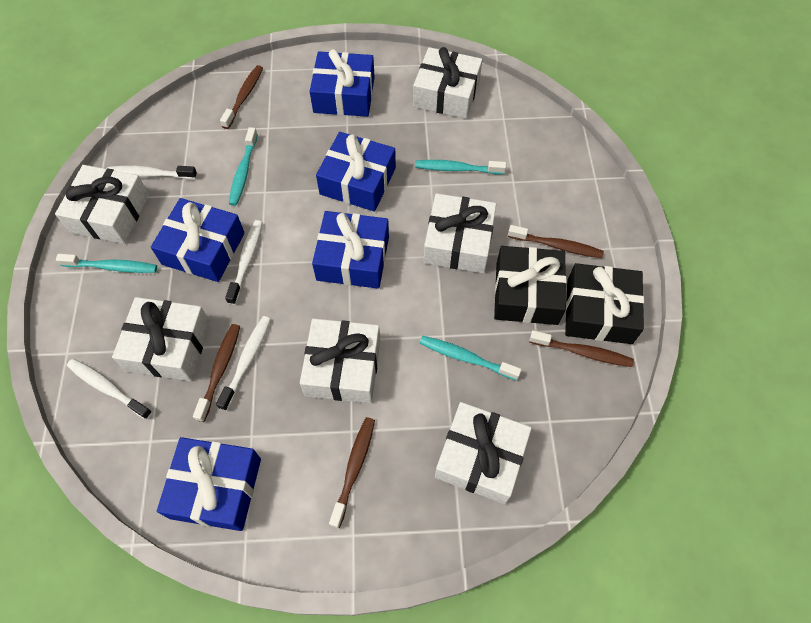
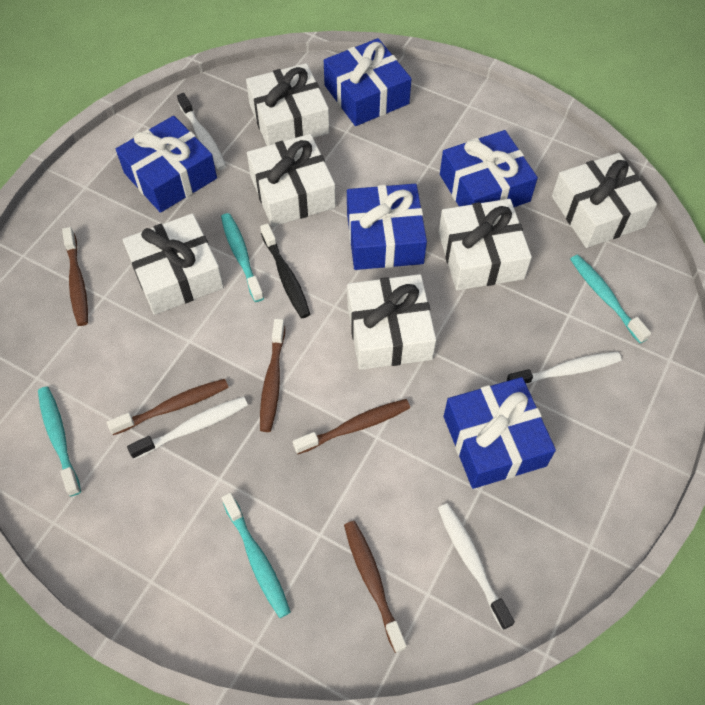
black gift: [494,246,566,325] [565,263,644,344] = 2 -> none = 0
black toothbrush: none = 0 -> [260,223,310,318] = 1

